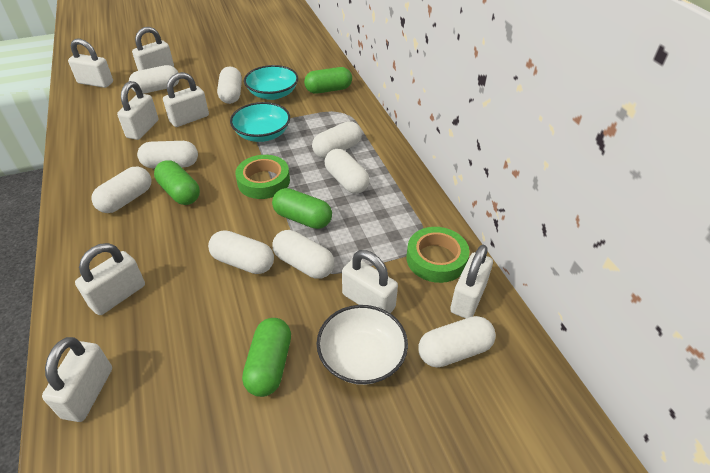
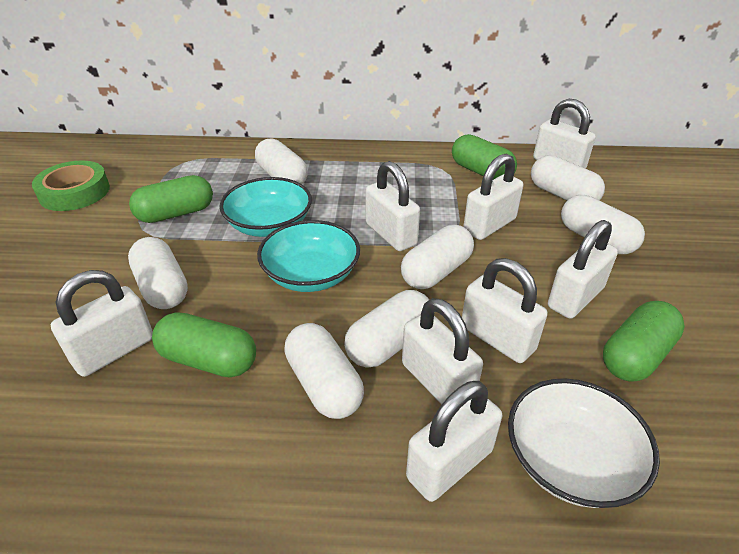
green tape: [235,155,290,199] [407,227,469,283] = 2 -> [32,160,110,211] = 1
white capsule: [91,167,152,213] [129,65,179,94] [137,141,198,168] [208,230,274,274] [217,67,242,104] [272,230,335,279] [312,121,362,158] [325,149,370,194] [418,316,496,368] = 9 -> [128,237,188,309] [255,138,308,184] [284,323,364,419] [344,290,429,368] [401,225,474,289] [531,155,605,201] [561,195,645,254] = 7

